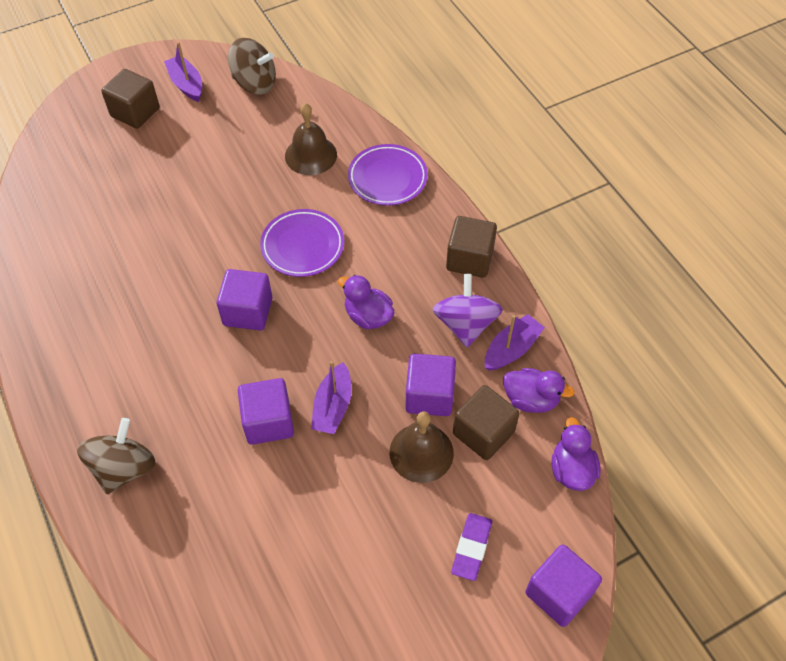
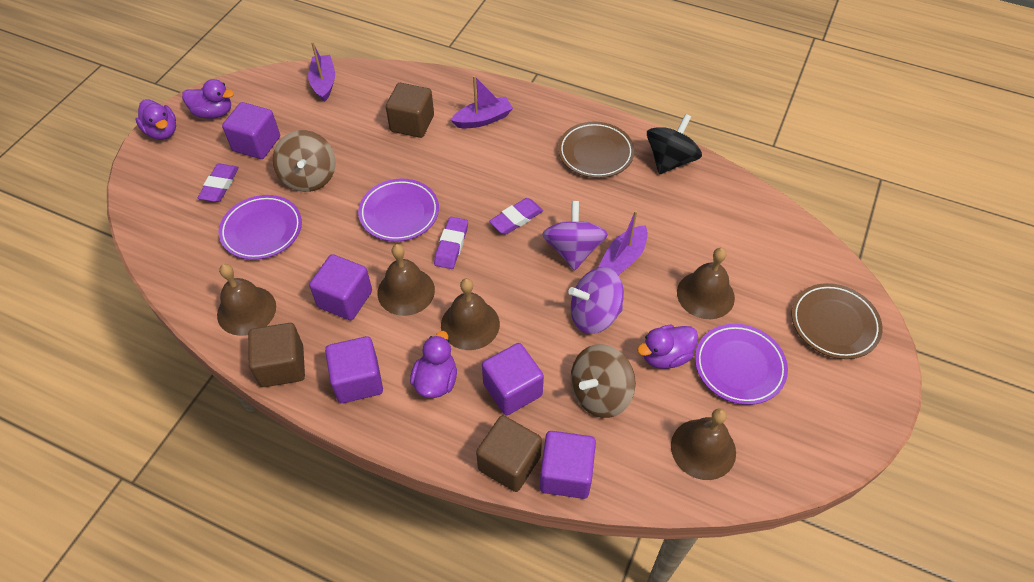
black spinning top: none = 0 -> [647,114,702,174] = 1
brown bell: [285,103,337,175] [389,411,454,483] = 2 -> [217,264,276,336] [378,244,435,316] [441,278,500,350] [671,408,736,480] [677,248,735,319] = 5
brown plate: none = 0 -> [558,122,634,178] [791,283,883,359] = 2
purple cube: [217,269,272,331] [238,378,294,445] [405,354,456,416] [525,544,602,627] = 4 -> [222,102,280,159] [309,254,372,320] [325,336,383,403] [482,343,544,415] [540,431,596,499] = 5
purple duck: [338,275,395,330] [503,368,575,413] [552,417,601,491] = 3 -> [136,99,176,140] [182,79,234,119] [410,331,457,398] [637,324,698,369] = 4
purple eraser: [451,513,492,581] = 1 -> [198,163,239,202] [434,217,468,269] [489,198,543,235] = 3
purple plate: [260,209,344,277] [348,144,428,206] = 2 -> [219,195,302,260] [358,179,439,242] [695,324,788,405] = 3
purple spinning top: [432,274,503,347] = 1 -> [542,201,608,271] [568,267,624,334] = 2

